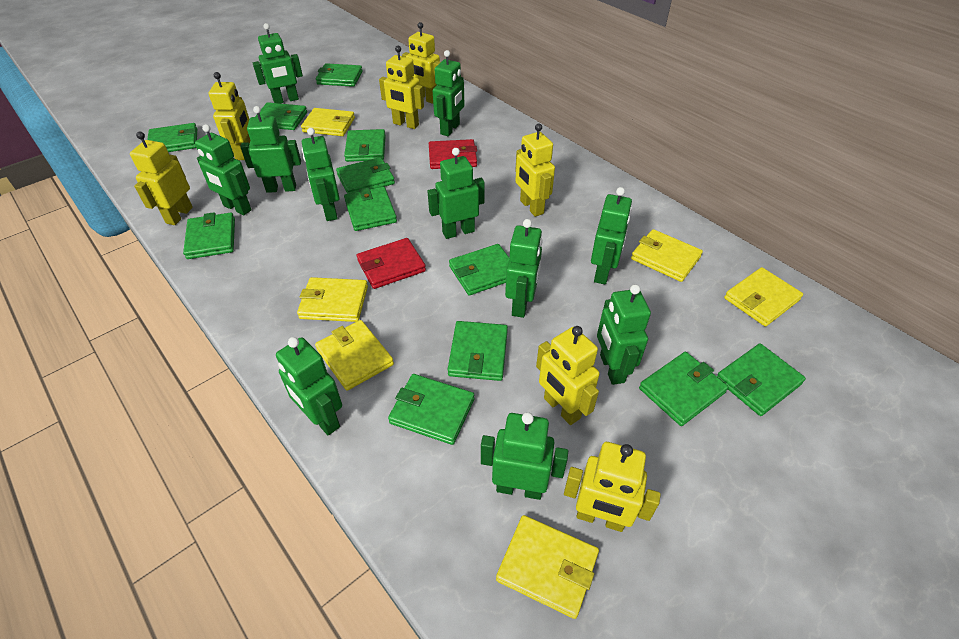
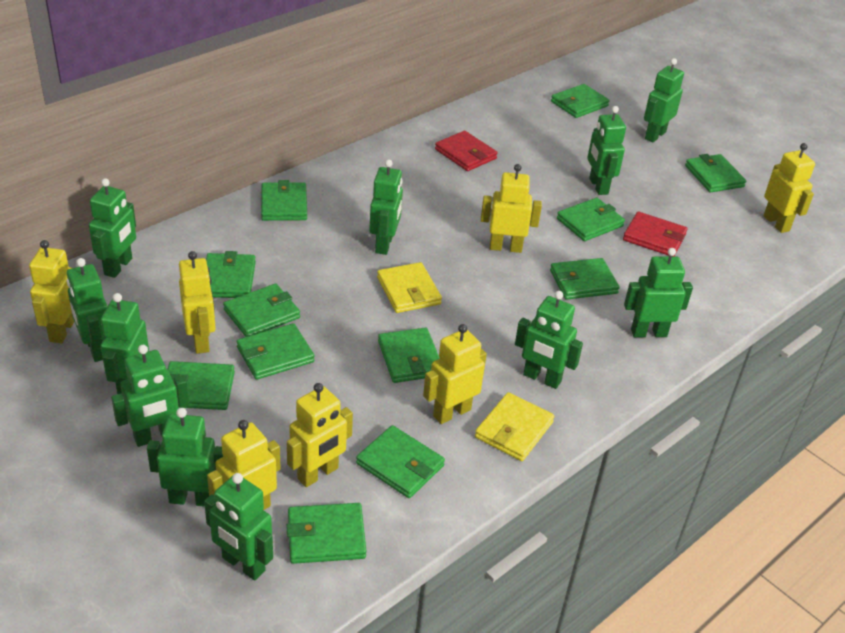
yellow wallet: [297,277,368,322] [301,108,355,136] [315,320,394,391] [496,515,599,619] [631,229,703,282] [724,267,803,327] = 6 -> [377,262,442,313] [475,392,555,461] = 2

